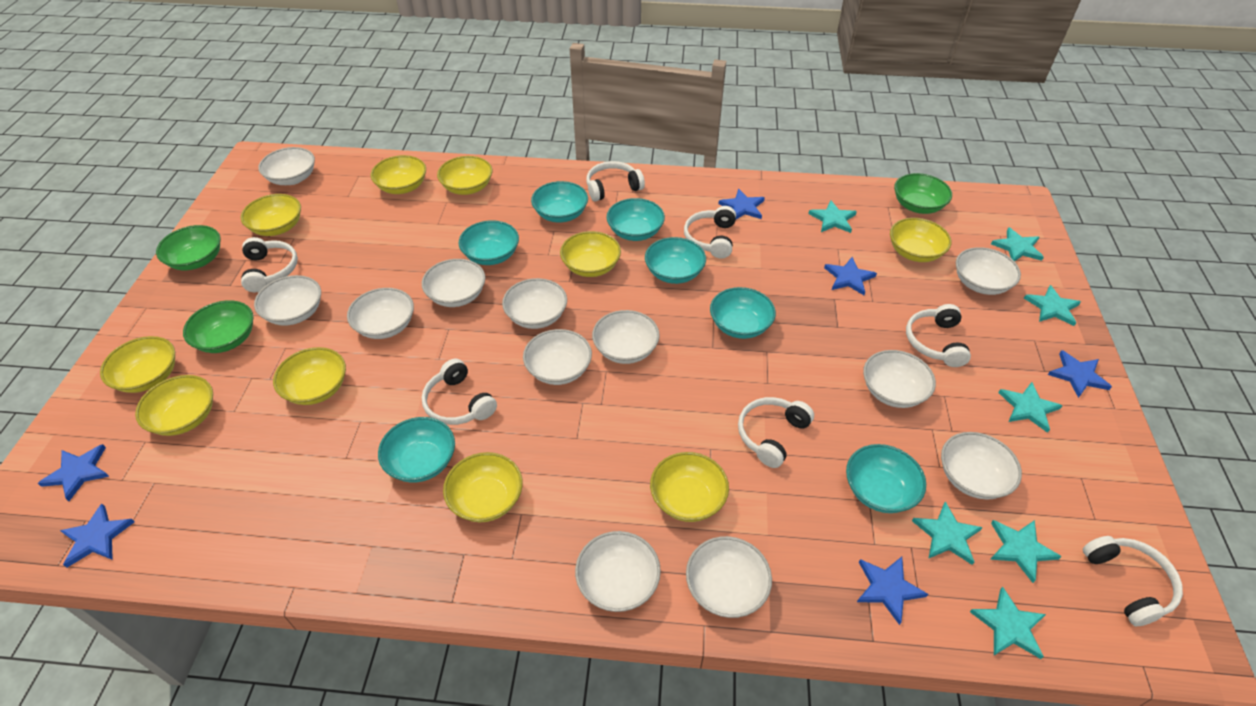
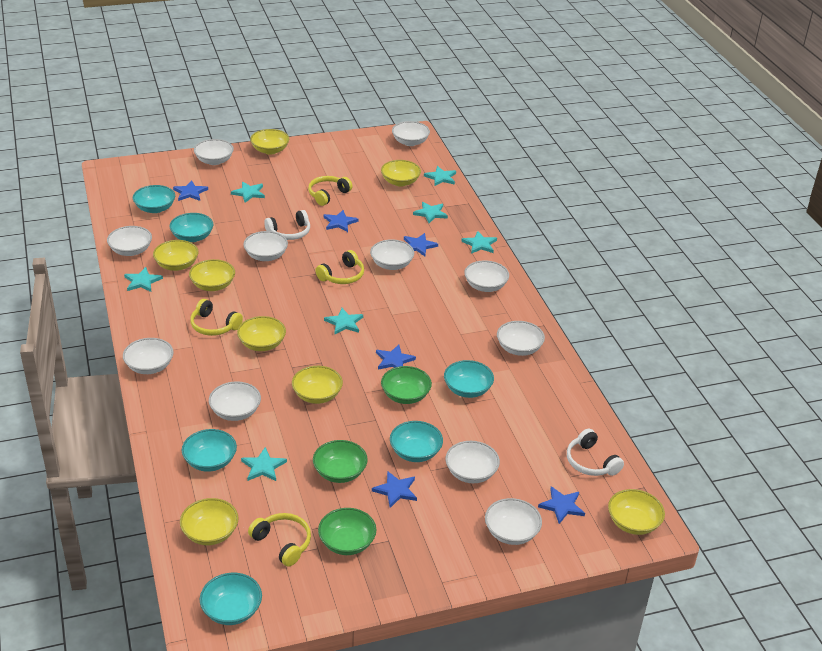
turquoise bowl: [378,417,455,483] [458,220,519,265] [531,181,588,222] [607,198,665,241] [645,237,706,284] [710,287,776,339] [846,444,926,513] = 7 -> [133,185,175,213] [170,213,214,242] [182,429,237,472] [200,573,262,625] [390,421,443,462] [444,360,494,398] = 6
white bowl: [254,275,321,326] [258,147,315,185] [347,288,414,339] [422,259,485,307] [502,278,567,329] [523,329,592,385] [575,531,661,612] [592,310,660,364] [686,536,772,618] [863,350,936,408] [941,432,1022,500] [956,247,1021,295] = 12 -> [107,226,152,256] [123,338,174,374] [194,139,234,165] [209,381,261,421] [243,231,288,261] [370,239,414,270] [392,121,430,146] [445,441,500,483] [464,260,509,292] [485,498,542,545] [497,321,545,356] = 11
white headphones: [241,237,298,292] [422,359,497,425] [586,161,645,202] [684,206,736,259] [738,397,814,468] [906,304,971,367] [1083,536,1183,626] = 7 -> [264,210,310,240] [567,429,624,476] = 2
yellow bowl: [100,336,175,393] [135,375,213,436] [241,194,301,236] [273,347,346,405] [371,155,426,194] [437,156,492,195] [443,452,523,522] [560,231,621,277] [650,452,729,522] [890,218,951,262] = 10 -> [153,240,198,271] [180,498,239,545] [189,259,235,291] [237,316,286,351] [250,129,289,155] [292,366,343,404] [381,160,421,187] [608,489,665,535] = 8
yellow headphones: none = 0 -> [190,299,243,336] [248,513,311,567] [308,176,352,206] [315,250,364,284] = 4

